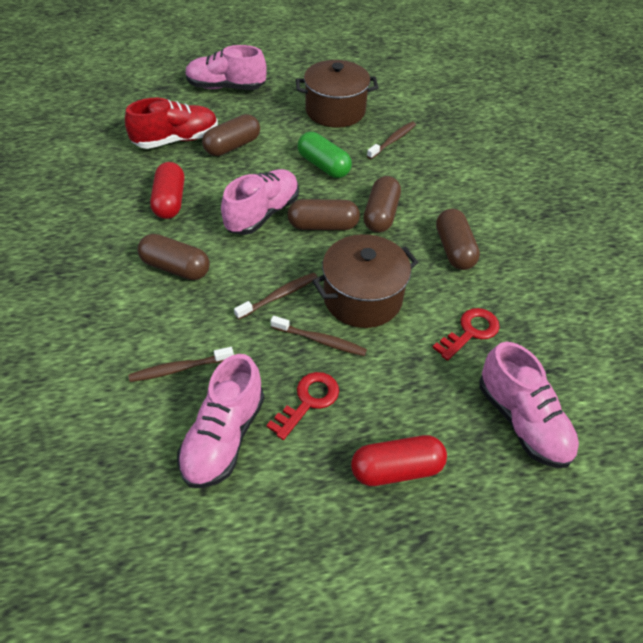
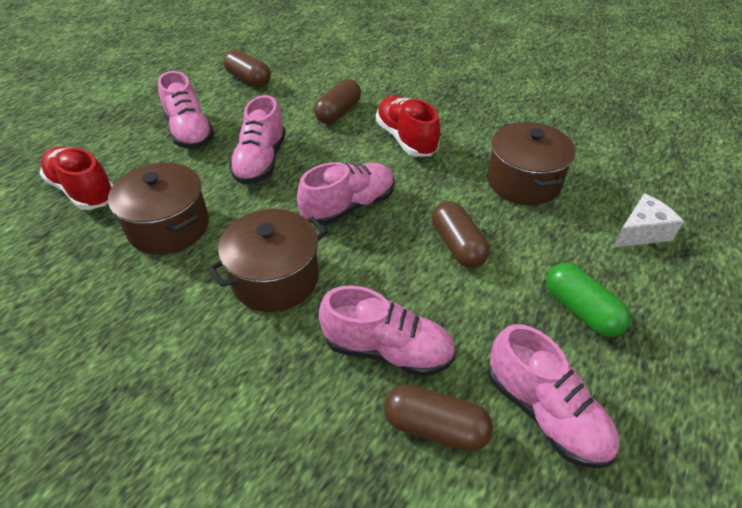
brown capsule: [137,234,210,280] [202,114,260,156] [287,199,360,230] [364,176,401,233] [436,209,480,270] = 5 -> [223,50,271,87] [314,79,361,124] [384,385,493,452] [432,201,490,268] = 4
brown pot: [296,60,379,128] [312,234,419,328] = 2 -> [108,162,209,255] [208,209,327,312] [487,122,576,205] = 3
brown toothbrush: [128,347,234,382] [234,273,318,320] [271,316,367,356] [367,121,416,159] = 4 -> none = 0
pink shoe: [177,354,264,488] [185,45,267,90] [221,169,299,235] [479,342,579,468] = 4 -> [158,71,214,149] [229,95,286,184] [297,162,395,225] [319,286,456,377] [489,324,620,469] = 5
red capsule: [150,162,184,219] [351,435,447,486] = 2 -> none = 0
red key: [266,372,339,440] [432,308,500,361] = 2 -> none = 0
red shoe: [125,98,218,149] = 1 -> [40,146,113,210] [376,96,440,157] = 2
white cheese: none = 0 -> [613,193,684,248] = 1

